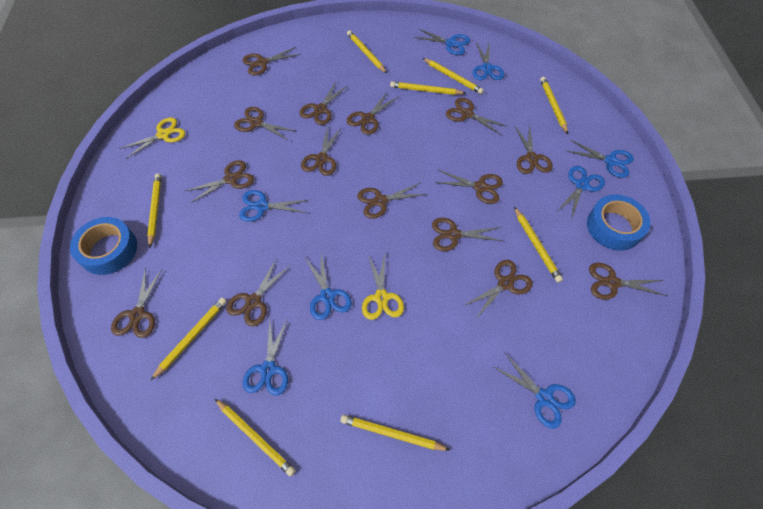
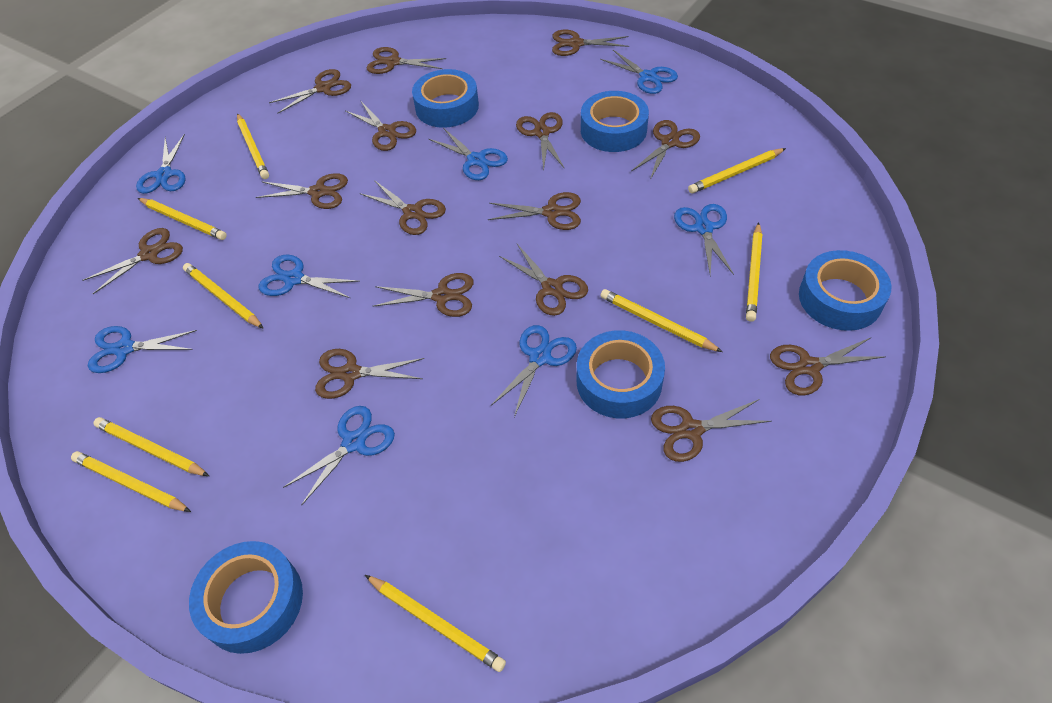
blue tape: [70,217,137,275] [587,195,651,251] = 2 -> [189,541,303,654] [412,69,479,128] [577,330,665,418] [581,91,649,152] [799,250,891,331] = 5
yellow scissors: [119,117,185,159] [362,253,404,320] = 2 -> none = 0

